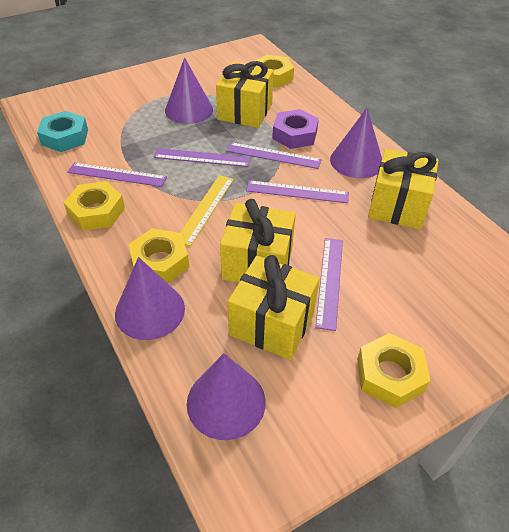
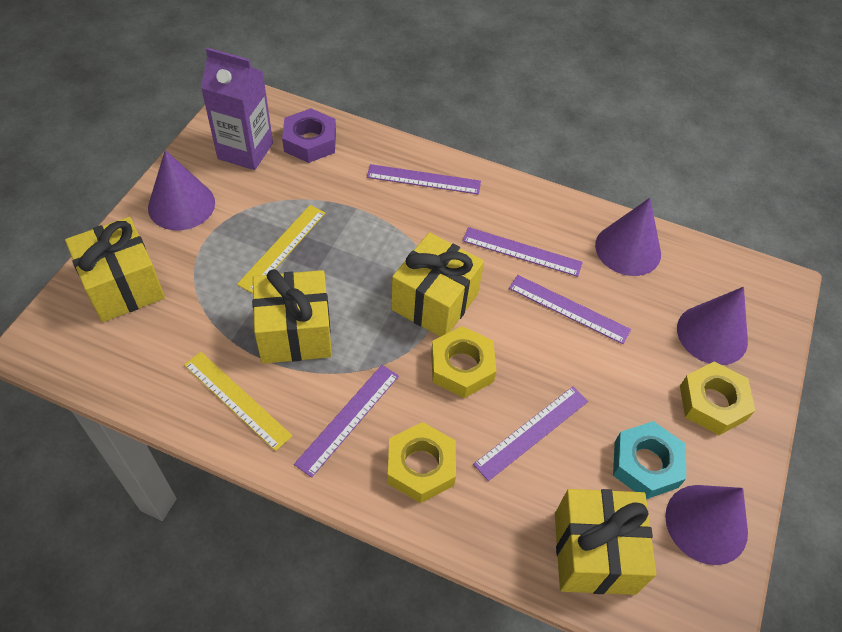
purple carton: none = 0 -> [201,48,273,170] = 1
yellow nut: [63,181,125,231] [128,228,189,283] [255,55,294,88] [357,333,430,408] = 4 -> [387,422,456,503] [431,326,496,398] [680,361,756,435] = 3
yellow ruler: [180,175,234,246] = 1 -> [184,352,292,451] [237,205,325,294] = 2

